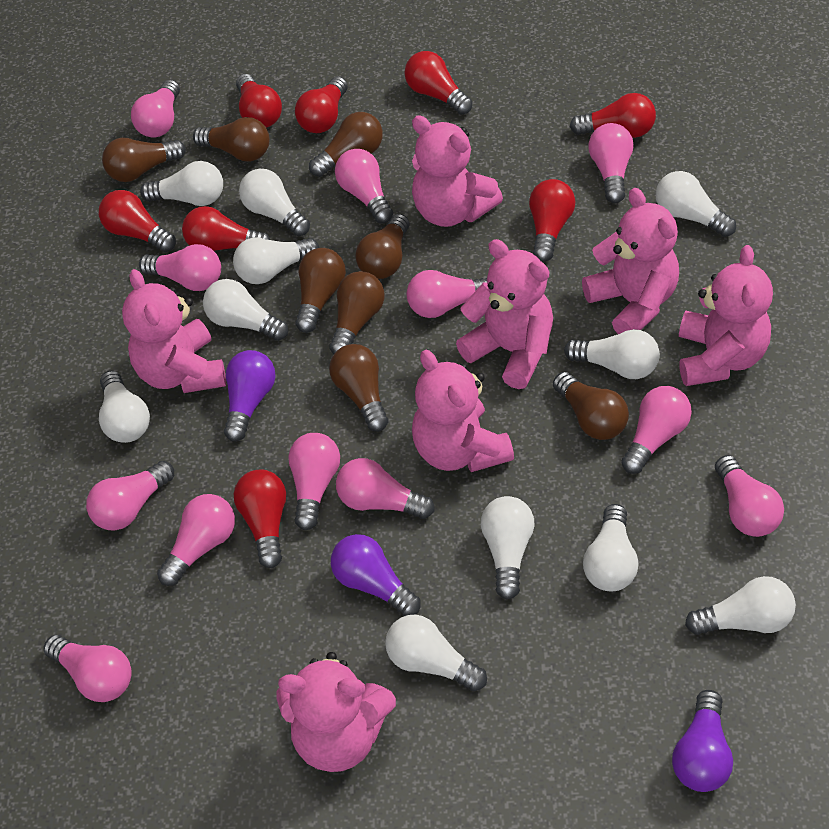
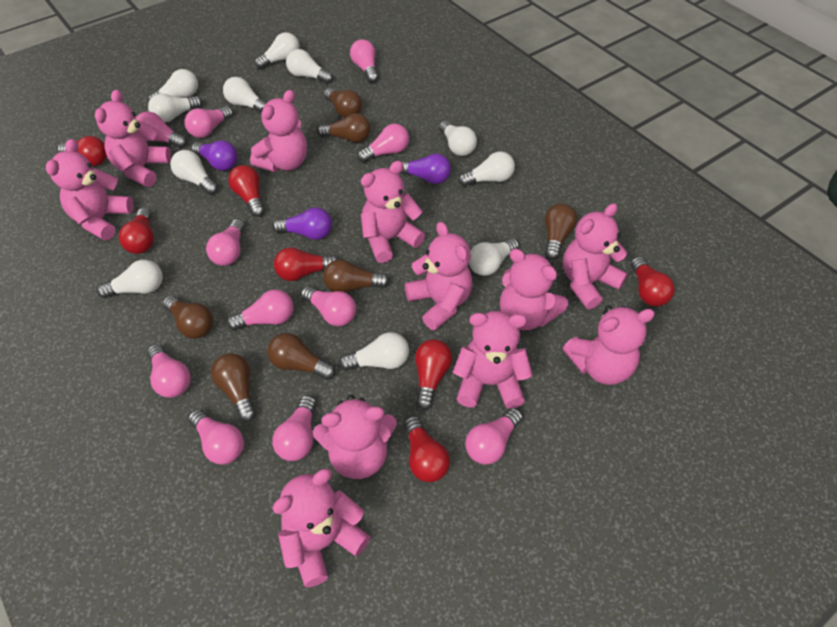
brown light bulb: [102,138,186,182] [193,117,270,161] [295,248,346,333] [309,112,383,177] [329,344,388,432] [330,271,384,354] [355,214,409,279] [553,372,629,440] = 8 -> [163,295,213,339] [211,353,256,422] [267,333,335,380] [317,113,371,143] [323,259,390,293] [324,88,362,118] [545,203,577,260] = 7
pink light bulb: [43,635,132,702] [86,461,174,530] [131,80,180,137] [139,244,221,291] [157,494,235,586] [288,433,340,530] [335,149,393,223] [336,458,435,519] [406,270,487,318] [588,123,634,203] [621,386,692,474] [715,455,784,537] = 12 -> [136,112,187,148] [147,344,190,398] [185,106,233,138] [188,409,244,465] [206,219,245,266] [227,289,293,330] [272,395,316,461] [301,286,356,326] [350,39,379,83] [358,123,409,162] [465,408,523,464] = 11
pink teddy bear: [122,269,226,393] [276,652,396,772] [412,115,503,227] [412,350,514,472] [456,239,553,389] [582,188,679,334] [679,245,773,386] = 7 -> [46,139,134,241] [95,89,171,187] [250,90,307,172] [272,469,370,588] [313,395,397,479] [361,161,425,263] [405,222,472,331] [453,311,533,409] [500,249,568,330] [563,203,628,309] [563,306,655,385] = 11
red light bulb: [99,190,176,252] [182,206,271,251] [234,470,286,568] [236,74,282,128] [295,76,348,133] [405,51,472,115] [529,179,575,262] [570,93,656,138] = 8 -> [57,136,107,166] [119,208,154,254] [228,165,265,217] [274,247,338,281] [404,416,450,482] [415,339,452,410] [631,257,675,307] = 7

